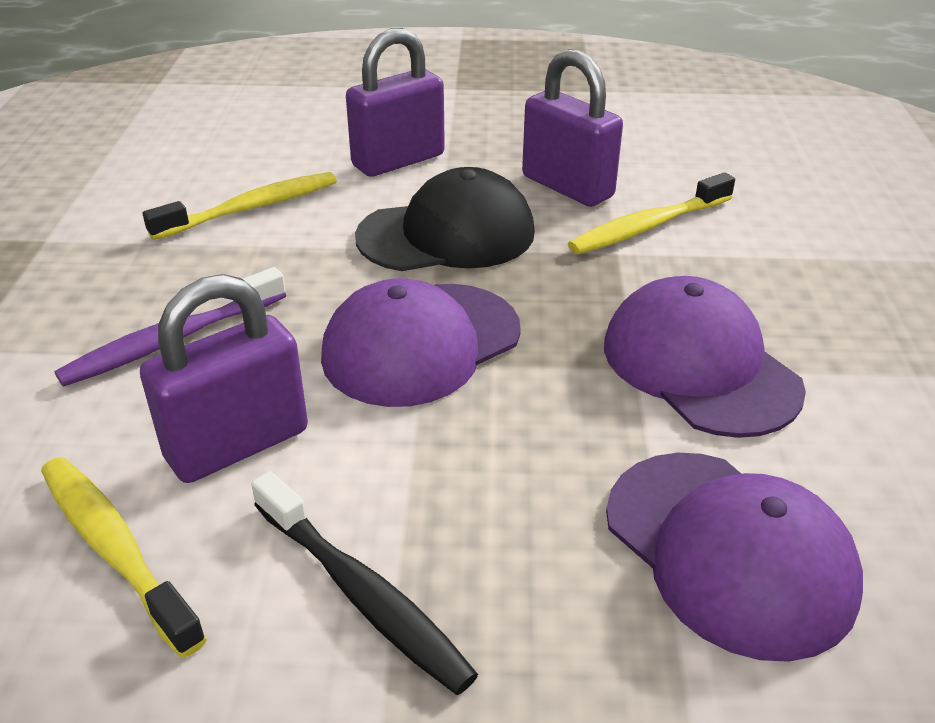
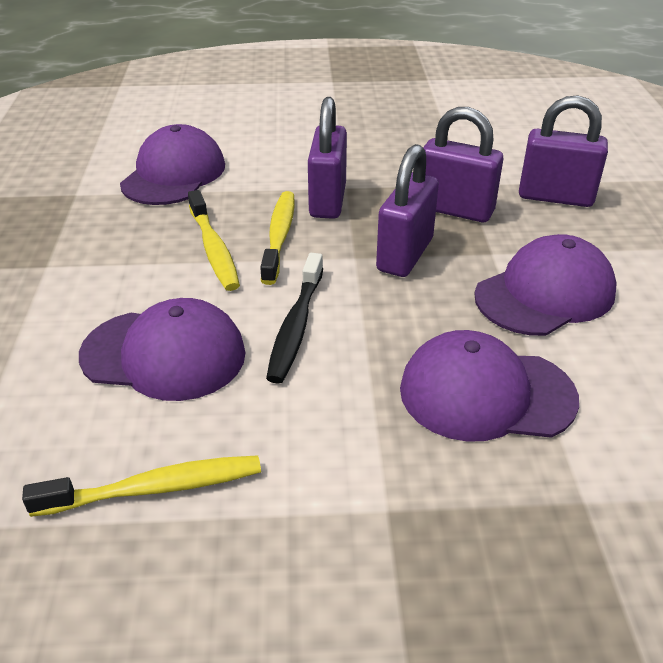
black cap: [355,167,535,271] = 1 -> none = 0
purple cap: [321,278,521,407] [604,276,806,438] [606,453,863,662] = 3 -> [79,298,245,401] [120,124,225,205] [400,330,579,442] [474,234,617,336] = 4
purple padlock: [140,274,308,483] [346,28,445,177] [522,49,623,207] = 3 -> [308,97,347,219] [376,144,439,277] [423,107,503,222] [519,96,608,207] = 4
purple toothbrush: [54,267,286,387] = 1 -> none = 0

